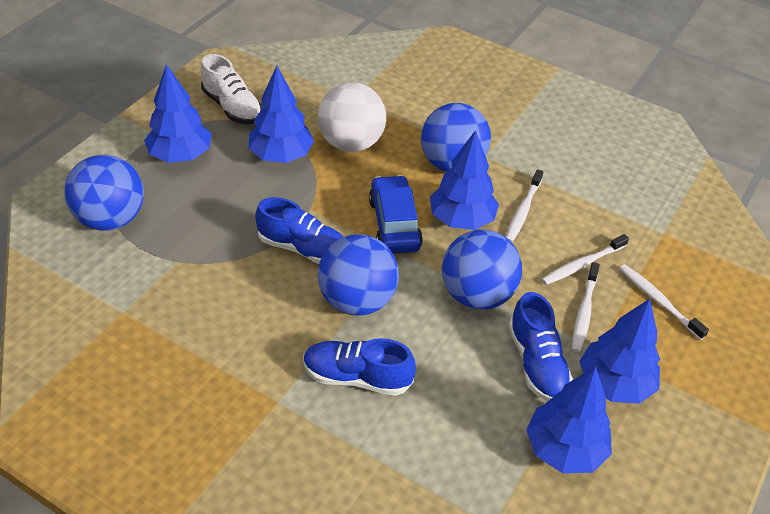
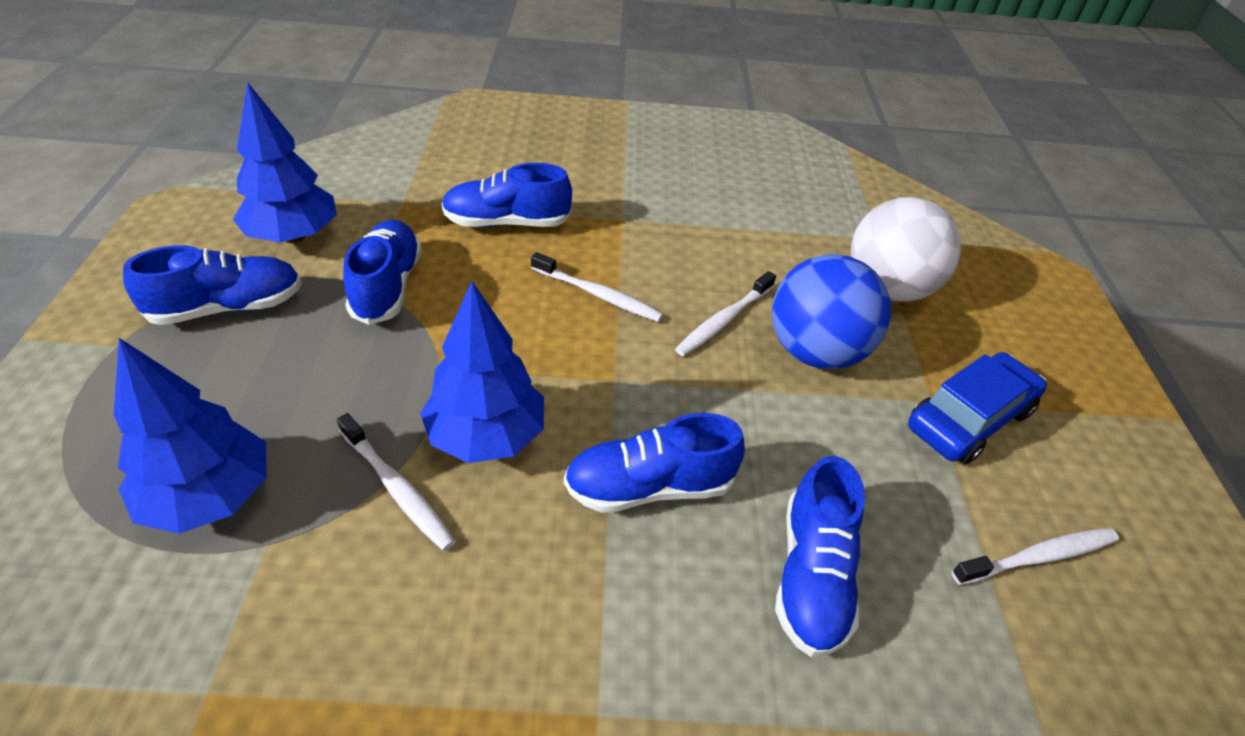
blue ball: [64,155,144,231] [318,234,399,316] [421,103,491,172] [442,229,522,310] = 4 -> [772,254,891,369] = 1
blue shoe: [255,197,343,264] [303,338,416,396] [508,292,573,401] = 3 -> [123,245,302,325] [343,220,422,325] [441,163,572,227] [564,413,745,513] [775,456,865,657] = 5
blue tree: [144,64,212,163] [248,66,314,163] [430,130,499,230] [526,367,612,473] [579,298,660,404] = 5 -> [114,338,267,534] [233,82,337,243] [420,281,544,463] = 3
white shoe: [201,54,262,124] = 1 -> none = 0

